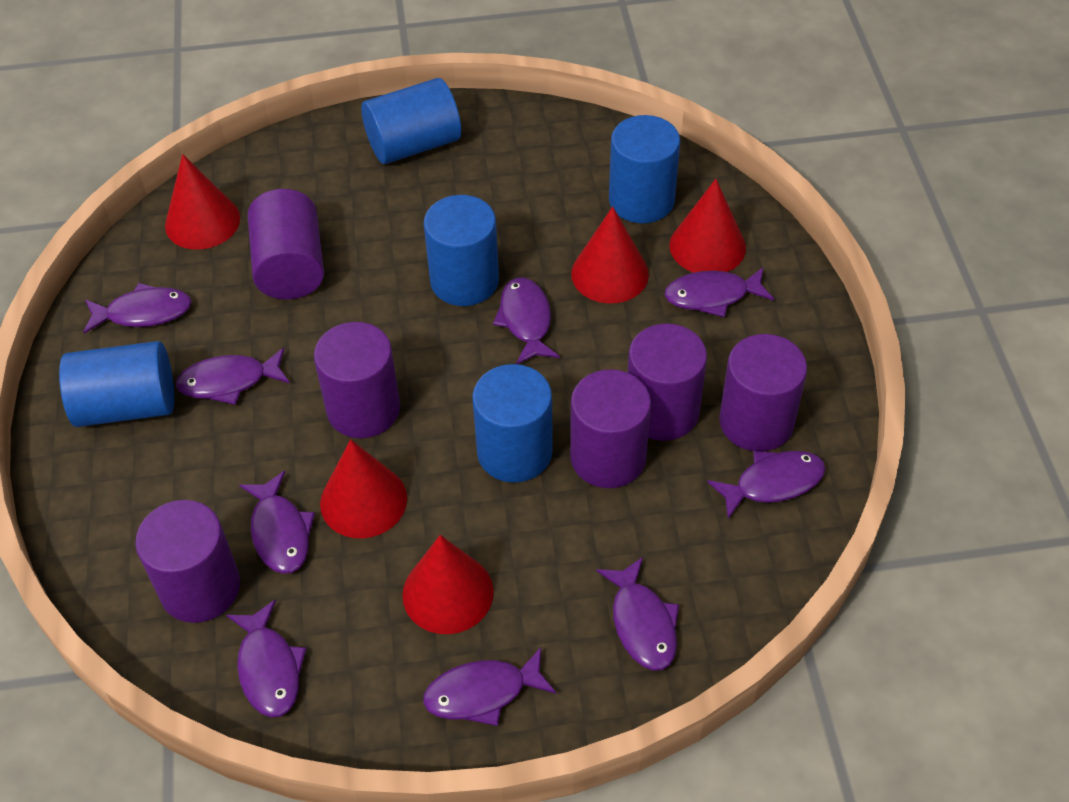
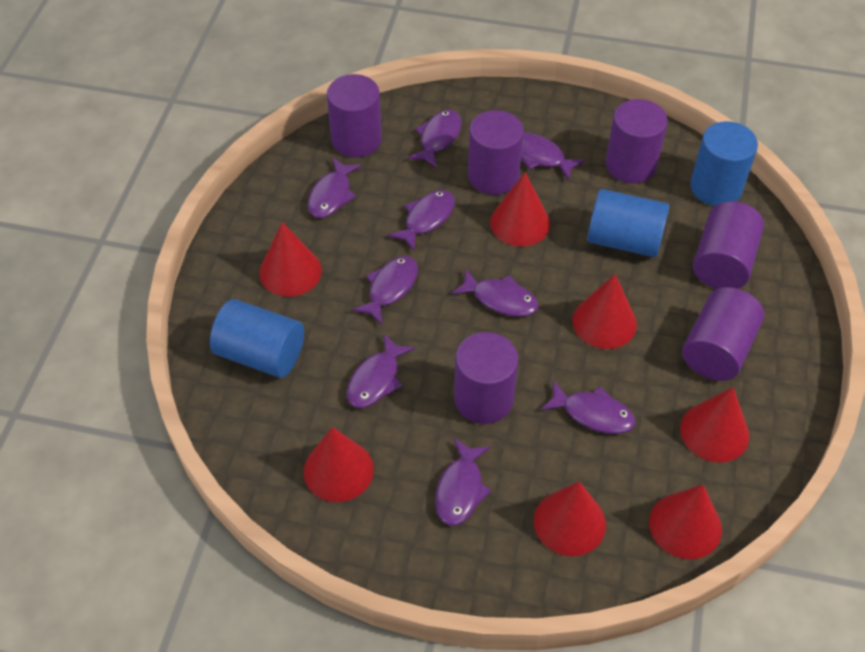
blue cylinder: [59,341,174,427] [361,78,461,164] [424,195,499,306] [472,364,553,483] [609,115,680,223] = 5 -> [210,299,304,378] [587,189,670,257] [690,121,758,206] = 3
red cone: [165,154,240,250] [320,439,407,538] [402,535,494,634] [571,207,649,304] [669,179,746,273] = 5 -> [260,222,322,297] [304,427,374,502] [490,172,550,247] [534,481,606,556] [572,274,637,349] [649,485,722,559] [680,387,750,463] = 7

